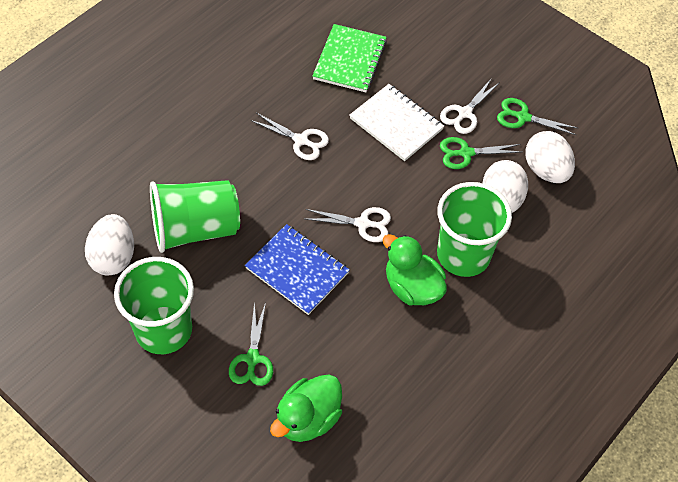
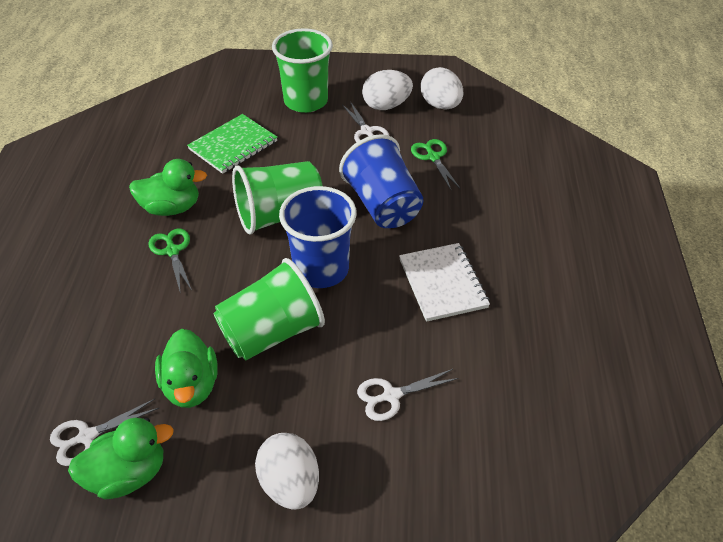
blue cup: none = 0 -> [279,186,357,288] [339,134,424,228] = 2
blue notebook: [245,224,350,315] = 1 -> none = 0
green duck: [270,374,342,442] [383,234,447,305] = 2 -> [68,418,174,499] [129,159,207,216] [155,329,218,408] = 3
green scissors: [229,302,273,386] [440,137,521,169] [497,98,578,135] = 3 -> [148,228,192,294] [411,139,461,190] = 2

